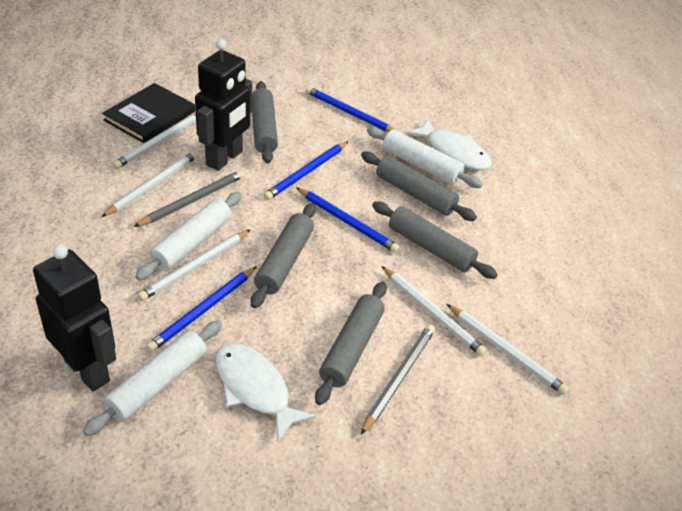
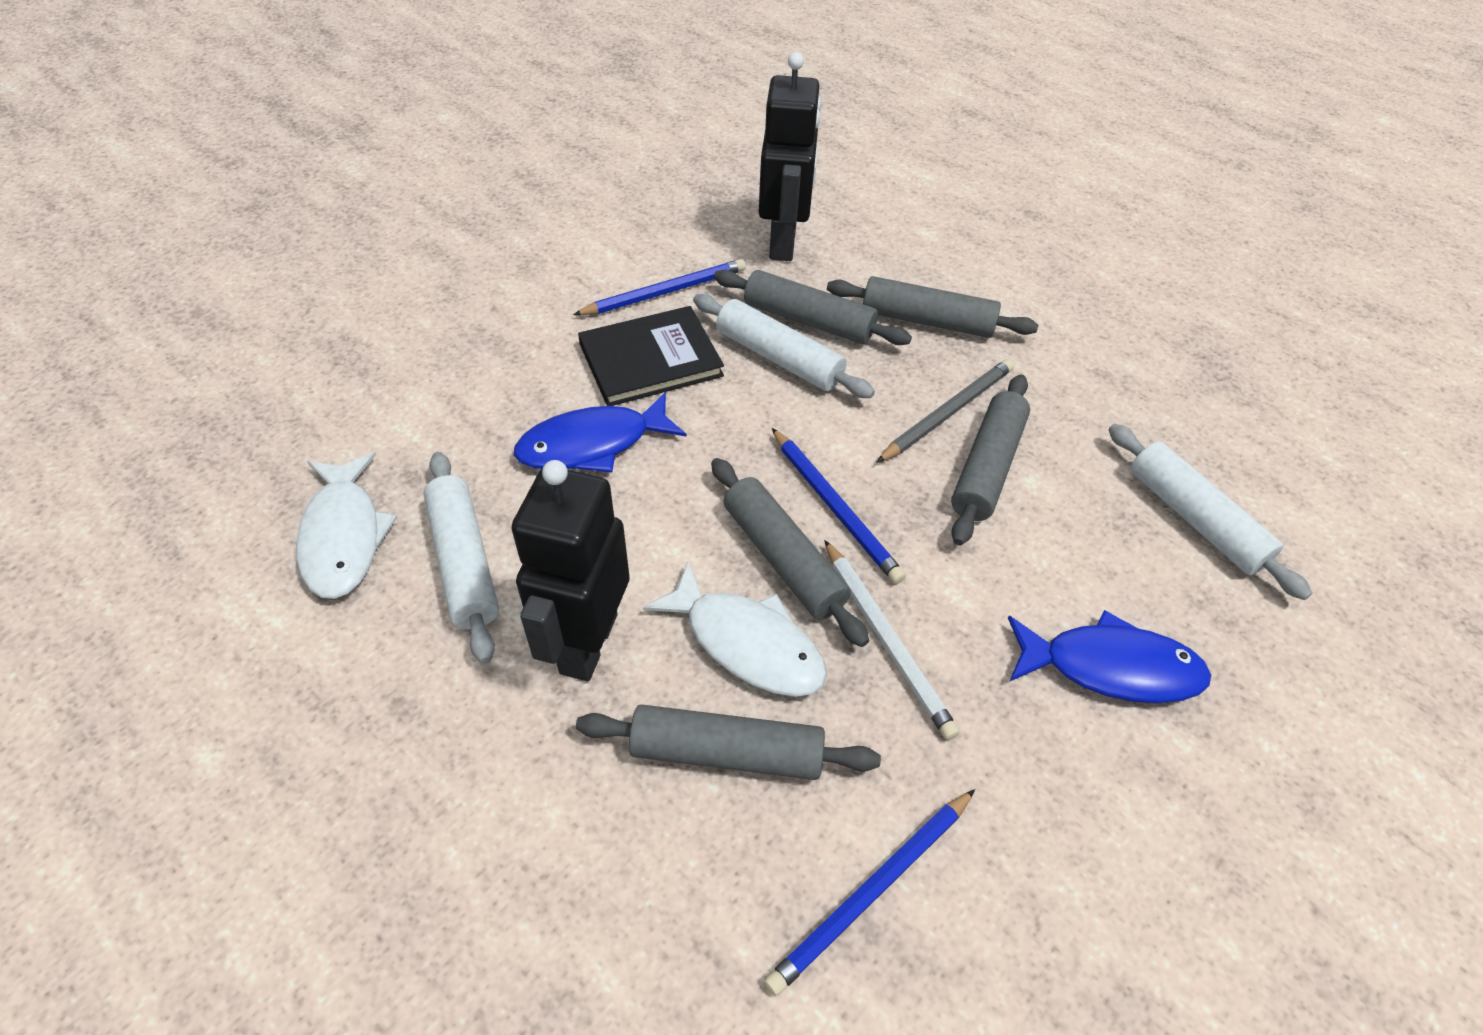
blue fish: none = 0 -> [514,392,686,473] [1008,610,1211,703] = 2
blue pencil: [146,266,257,352] [263,141,349,200] [296,187,400,253] [306,86,395,132] = 4 -> [573,259,746,315] [764,789,975,996] [772,428,906,584] = 3
grey pencil: [134,170,244,227] [361,324,435,434] = 2 -> [876,359,1014,463] = 1
white pencil: [101,151,198,217] [113,113,196,169] [138,229,251,301] [381,266,487,356] [447,304,569,395] = 5 -> [824,540,960,740] = 1

